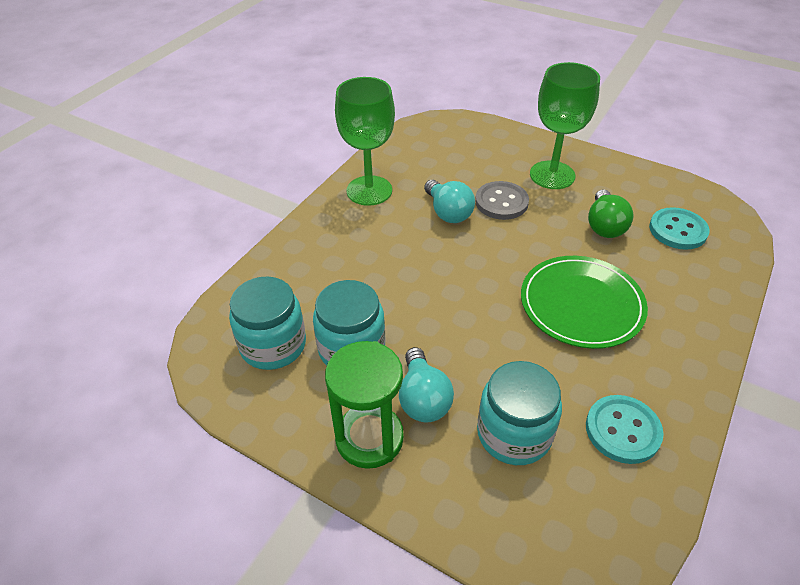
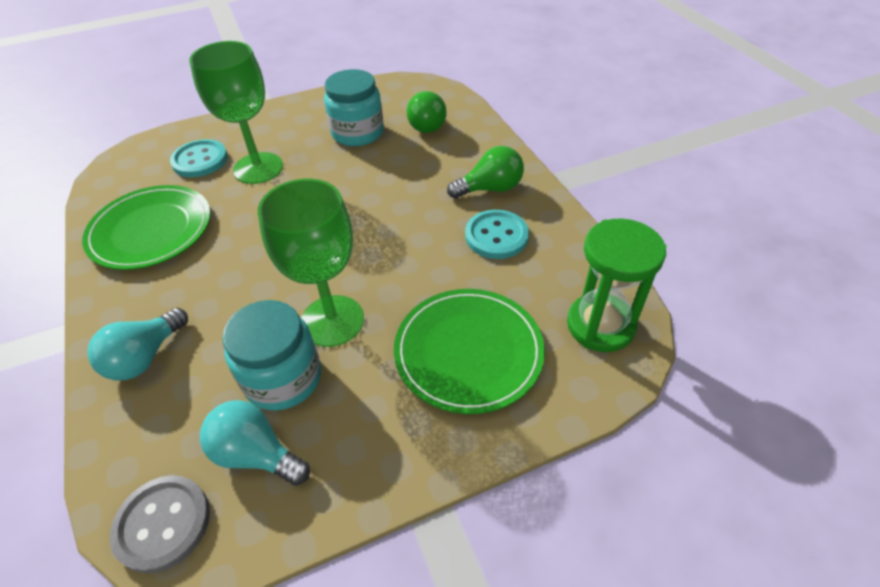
green light bulb: [588,189,634,238] = 1 -> [407,91,447,133] [447,146,524,199] = 2
green plate: [521,256,648,349] = 1 -> [82,185,211,270] [394,289,545,414] = 2
turquoise jar: [229,277,306,370] [313,280,386,366] [477,361,562,465] = 3 -> [222,300,321,411] [324,69,384,146] = 2

